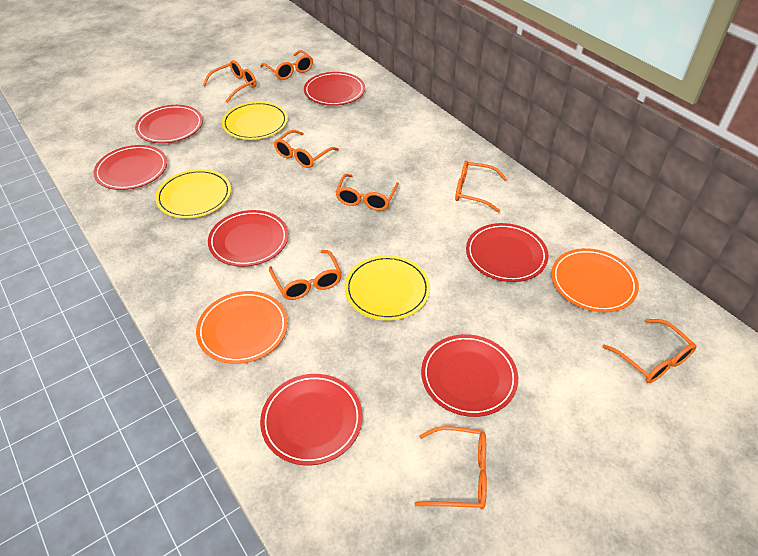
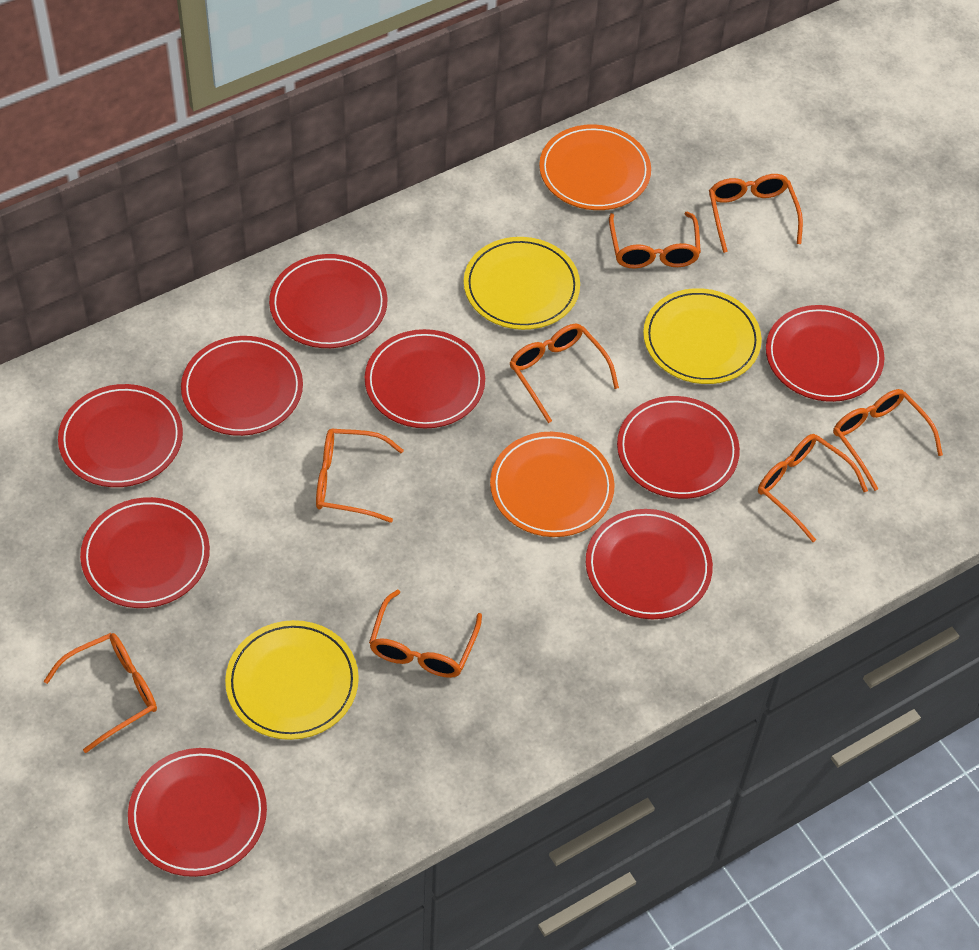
red plate: [93,145,167,190] [135,105,203,143] [208,210,288,267] [260,374,363,465] [304,72,365,106] [421,334,518,417] [466,223,548,282] = 7 -> [58,384,183,487] [80,497,210,608] [128,748,267,877] [181,336,303,436] [269,254,387,348] [365,329,485,428] [586,509,713,619] [617,396,740,499] [766,305,884,402] = 9

